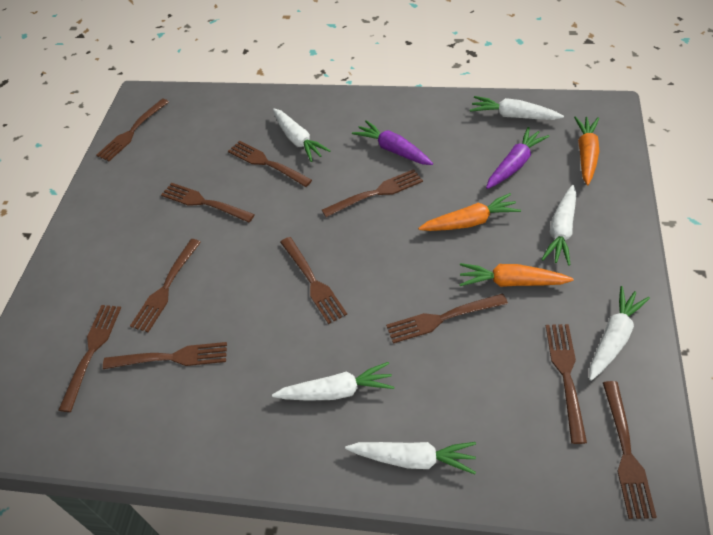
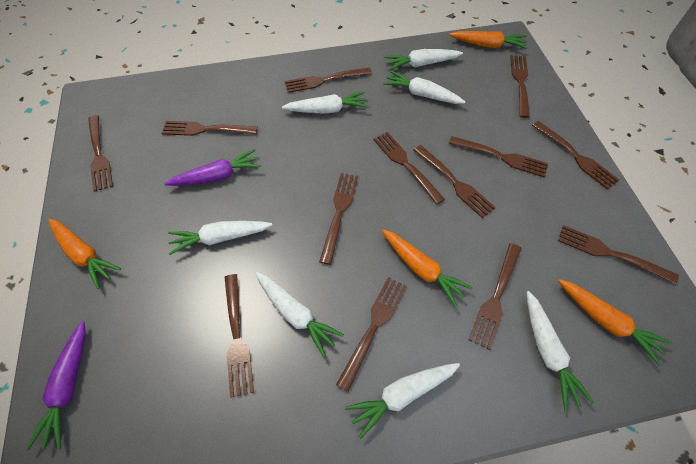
brown fork: [58,305,121,412] [96,99,169,161] [103,342,227,369] [130,239,201,332] [161,183,255,223] [228,141,312,187] [280,237,347,324] [322,169,423,217] [386,294,508,343] [546,324,587,444] [603,381,657,519] = 11 -> [88,115,113,192] [162,121,258,136] [225,274,254,398] [285,67,372,93] [319,173,358,265] [336,277,407,392] [374,132,445,205] [414,145,496,218] [449,136,548,177] [469,243,521,350] [510,55,530,118] [532,121,619,190] [558,225,679,284] = 13
orange carrot: [418,193,521,231] [459,263,574,287] [574,116,600,185] = 3 -> [48,219,121,289] [382,229,473,307] [449,31,527,49] [558,279,672,366] = 4
white carrot: [272,362,394,401] [273,108,331,162] [345,442,476,474] [470,96,564,120] [541,185,576,266] [589,286,650,381] = 6 -> [168,221,272,255] [255,272,344,357] [282,91,368,114] [345,363,460,439] [383,71,465,104] [384,49,463,71] [527,291,594,411] = 7

